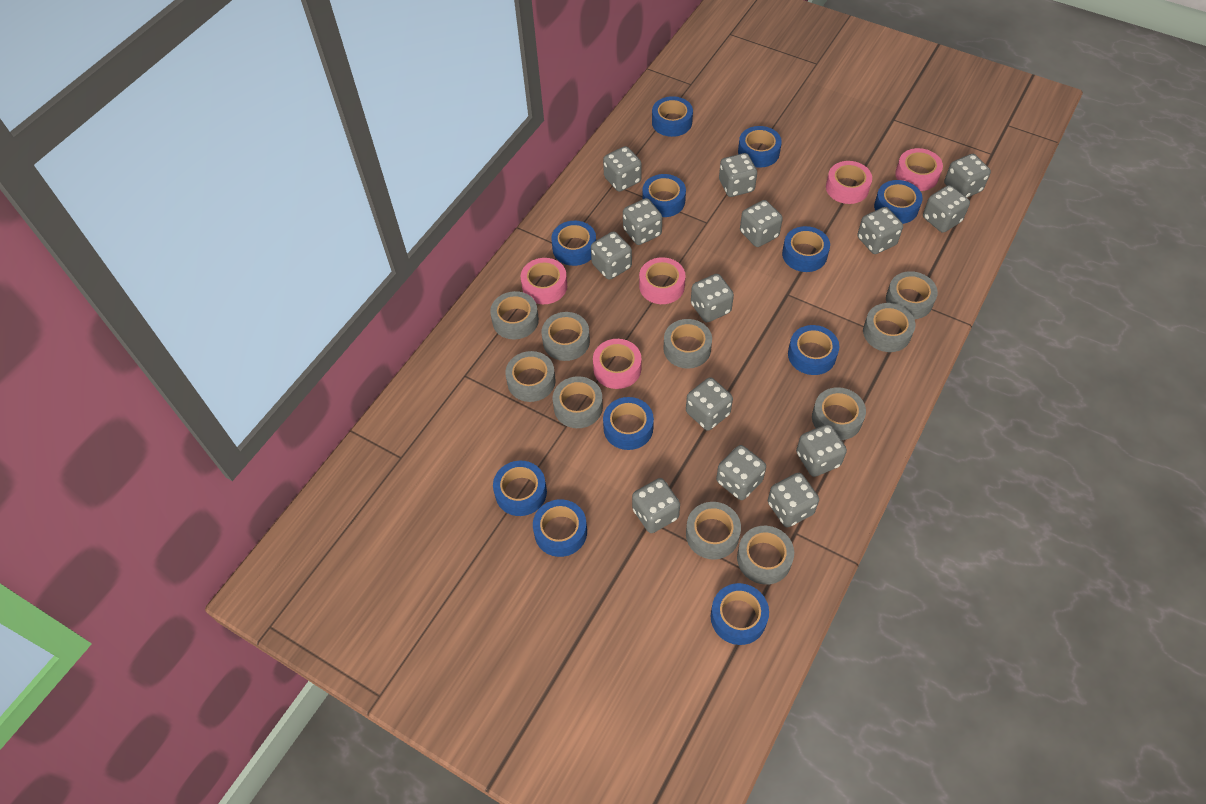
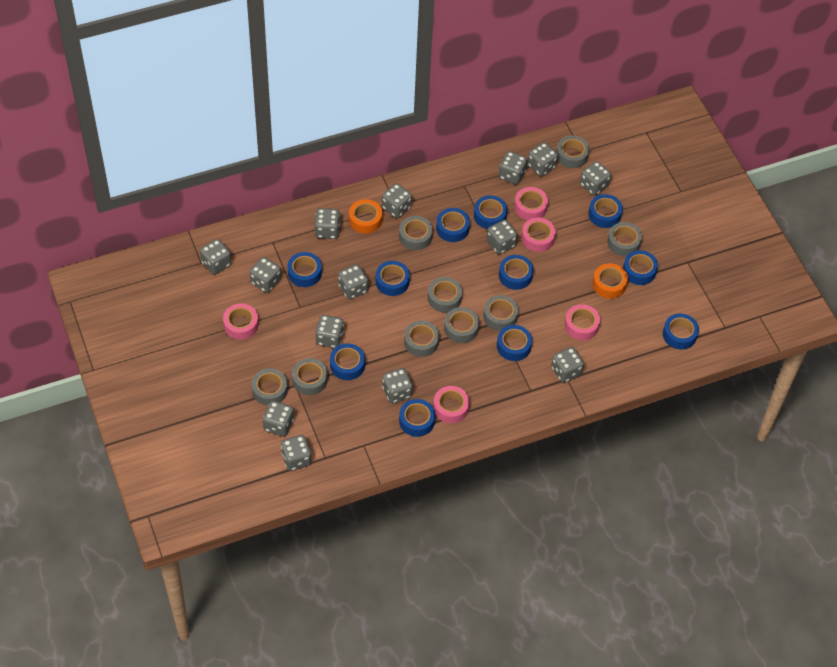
grey tape: [490,291,539,339] [505,351,556,402] [542,312,590,361] [553,376,603,428] [663,319,712,369] [686,502,741,560] [737,526,794,585] [812,387,866,440] [863,303,915,352] [886,271,938,319] = 10 -> [252,368,288,406] [292,358,327,395] [399,216,433,250] [404,321,439,357] [428,277,462,312] [444,307,479,343] [483,295,519,331] [557,136,590,168] [607,222,642,256] = 9
orange tape: none = 0 -> [349,199,382,234] [593,264,628,299] = 2

